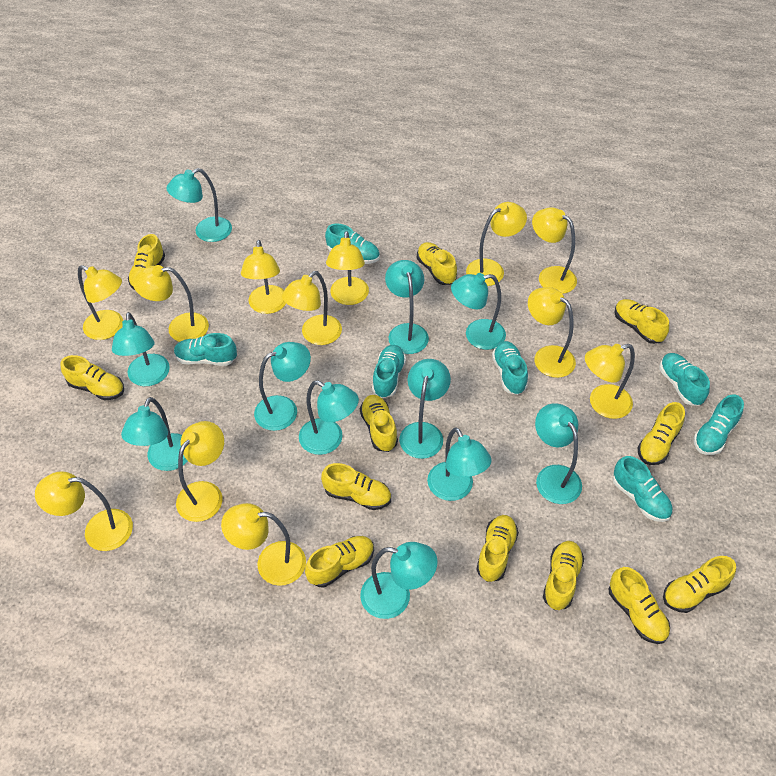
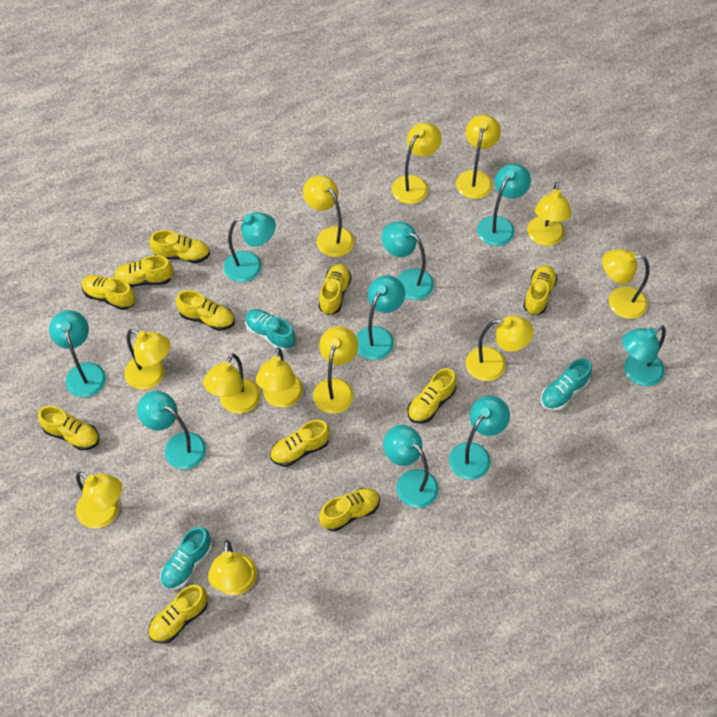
turquoise lamp: [112,312,170,386] [121,397,188,471] [166,168,232,242] [254,342,311,431] [299,380,359,455] [360,542,438,619] [385,260,429,354] [399,359,451,459] [427,427,491,501] [451,273,506,350] [535,403,582,504] = 11 -> [49,310,106,398] [137,391,206,470] [224,212,276,282] [356,275,405,360] [382,222,434,300] [383,425,439,508] [449,396,510,480] [477,163,531,246] [622,325,666,386] = 9
turquoise shoe: [174,333,237,366] [325,224,380,264] [372,345,406,398] [492,341,528,395] [613,456,673,522] [659,353,710,406] [694,395,744,455] = 7 -> [160,527,212,590] [245,309,295,351] [541,358,592,411] = 3
yellow shoe: [61,355,124,400] [128,234,165,290] [305,536,374,588] [321,463,391,510] [360,395,398,452] [417,242,457,285] [476,515,519,582] [543,541,584,610] [609,567,670,644] [614,299,669,344] [638,402,685,465] [663,556,736,613] = 12 -> [38,406,99,450] [82,275,135,310] [114,255,174,287] [148,585,208,644] [149,230,210,263] [176,290,235,331] [270,420,330,467] [318,264,352,315] [319,488,380,532] [408,368,456,423] [523,265,557,315] = 11

